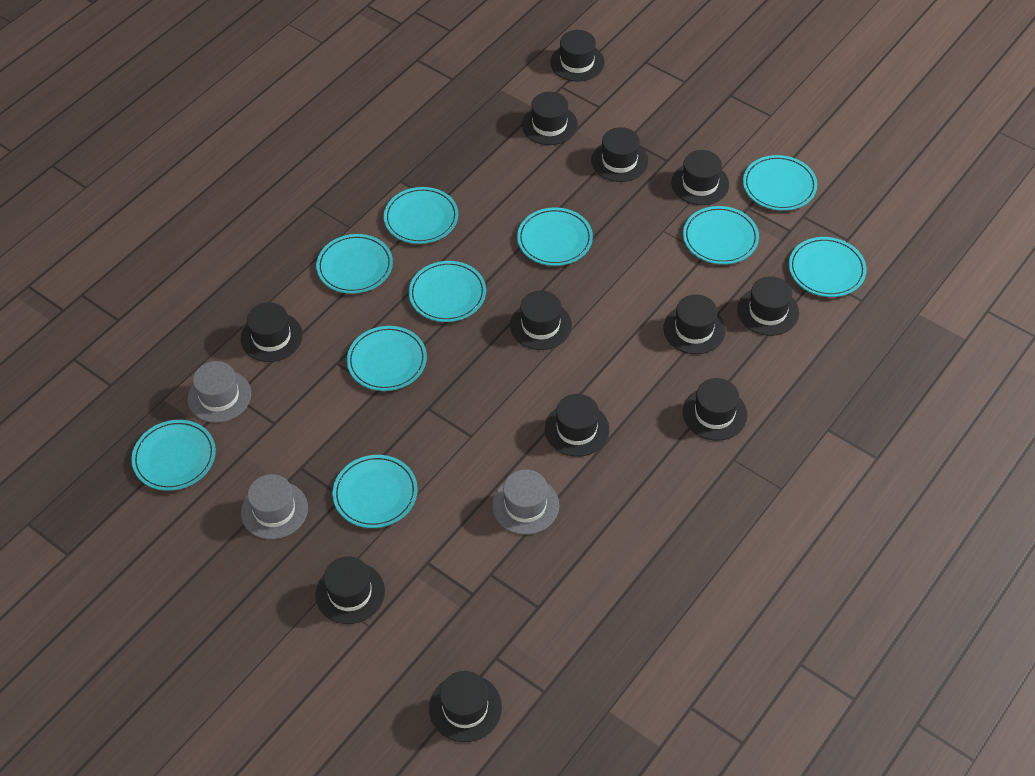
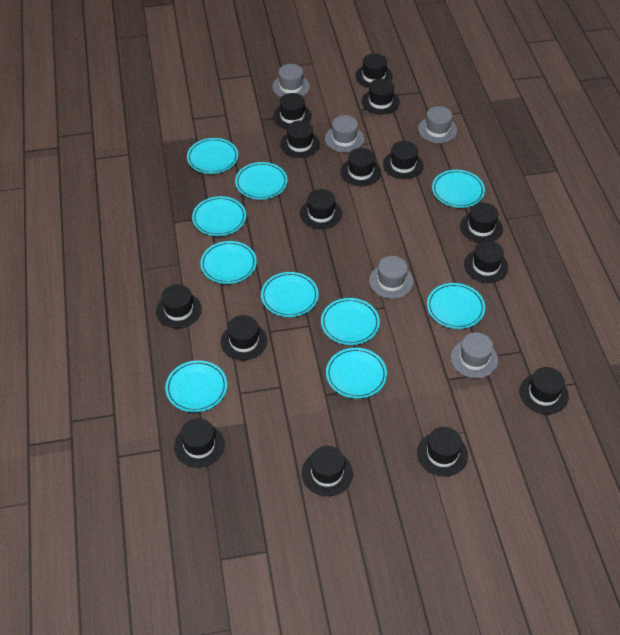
black hat: [241,302,303,362] [316,556,385,624] [429,671,502,742] [510,290,572,350] [522,92,578,145] [545,394,609,457] [550,30,604,82] [591,127,648,182] [663,294,726,354] [671,150,729,205] [683,378,747,440] [737,276,799,336] = 12 -> [156,284,202,328] [174,418,225,468] [221,315,267,360] [273,93,312,129] [280,120,320,158] [300,189,342,229] [302,446,353,496] [340,148,381,186] [355,53,393,88] [362,79,400,115] [383,141,423,179] [417,427,468,476] [460,203,503,243] [464,241,508,283] [520,367,569,414] = 15
grey hat: [187,361,251,423] [241,474,308,539] [492,469,559,535] = 3 -> [272,64,310,97] [325,115,364,153] [369,256,414,299] [418,106,457,143] [451,332,498,378] = 5

